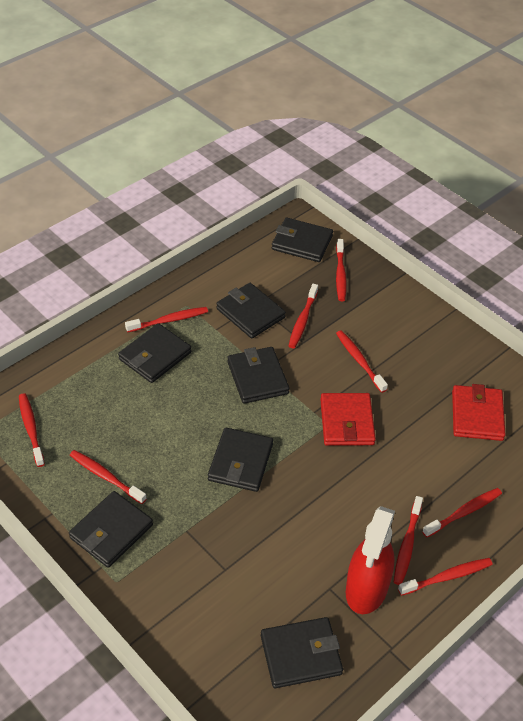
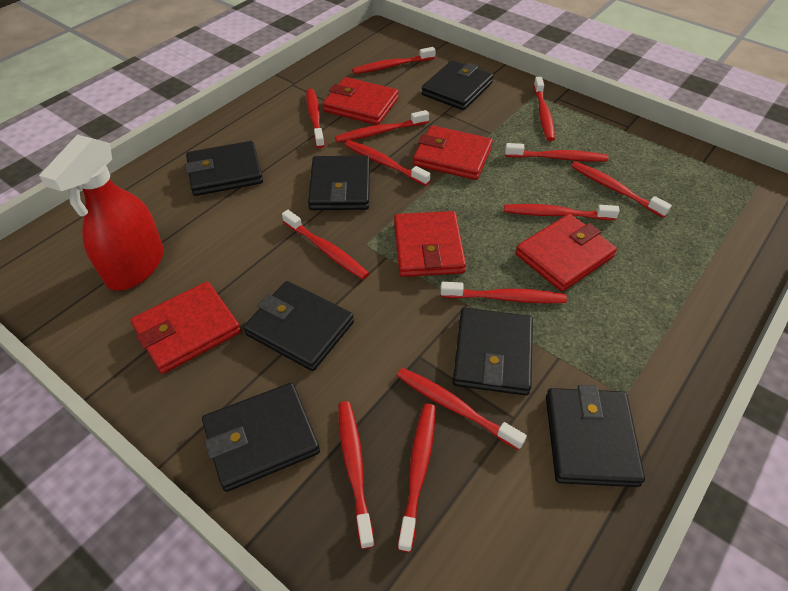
red toothbrush: [19,393,45,467] [70,450,147,504] [125,307,208,333] [288,284,318,348] [336,239,347,301] [336,330,388,393] [394,496,423,585] [398,558,493,596] [422,488,502,537] = 9 -> [282,210,369,279] [306,89,325,148] [335,110,429,143] [338,401,374,549] [344,140,431,186] [352,47,436,74] [397,368,527,450] [398,404,435,552] [440,282,567,304] [504,204,620,220] [505,143,609,162] [534,77,555,141] [571,161,672,218] = 13
red wallet: [320,393,376,446] [452,384,506,441] = 2 -> [130,281,241,374] [323,77,399,125] [394,211,466,277] [413,125,493,180] [516,214,617,292] = 5

